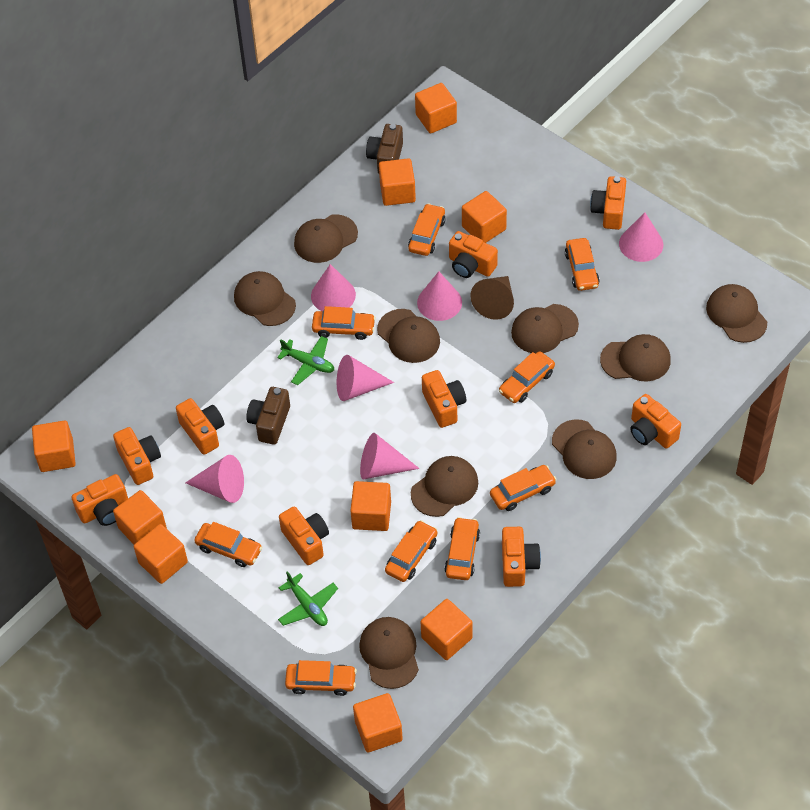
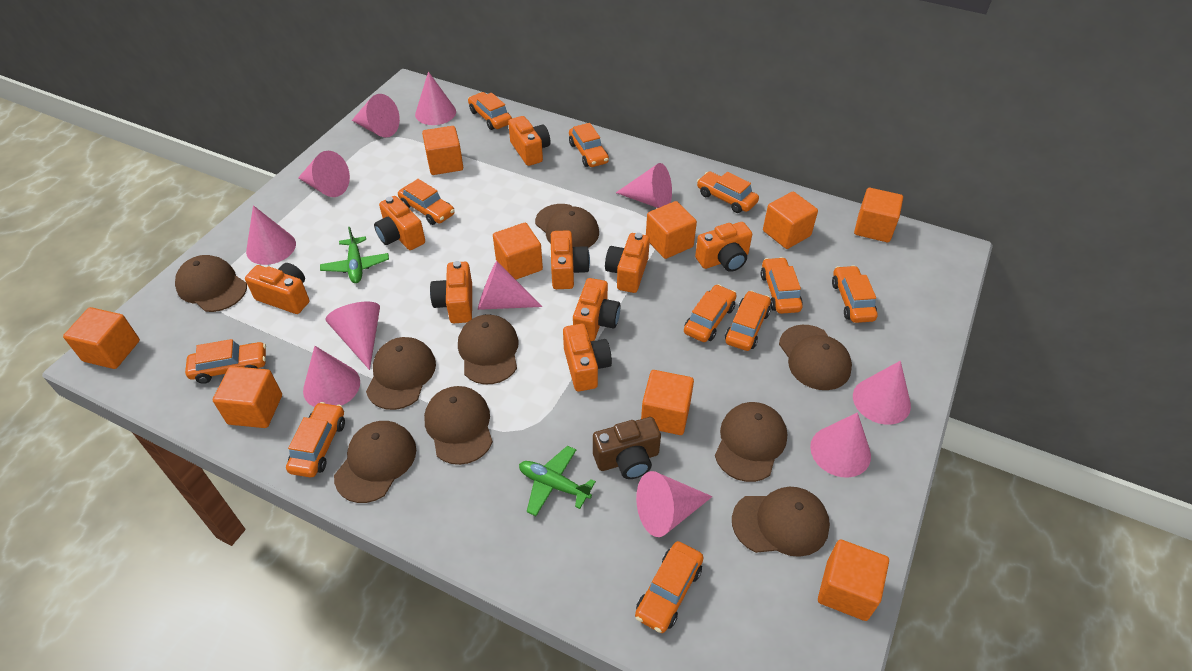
brown camera: [246,387,290,445] [366,124,403,173] = 2 -> [593,417,661,479] = 1
brown cone: [470,276,514,320] = 1 -> none = 0
orange car: [194,522,262,567] [285,660,357,696] [312,306,376,340] [385,520,438,582] [408,203,446,256] [444,517,480,580] [490,465,557,511] [499,351,555,403] [565,238,600,291] = 9 -> [185,339,266,384] [286,402,345,477] [398,179,455,225] [468,92,512,130] [569,123,609,167] [635,541,704,633] [684,284,737,342] [697,172,759,213] [725,291,771,351] [761,257,803,314] [832,265,878,323] = 11
pink cone: [185,455,244,503] [311,264,356,311] [337,355,394,401] [360,433,420,479] [417,272,462,321] [619,212,663,262] = 6 -> [246,205,296,265] [298,151,350,197] [303,346,360,407] [326,302,380,370] [352,94,400,138] [415,71,456,125] [478,261,542,310] [616,163,672,208] [636,471,713,537] [810,412,871,477] [853,361,911,425] = 11

